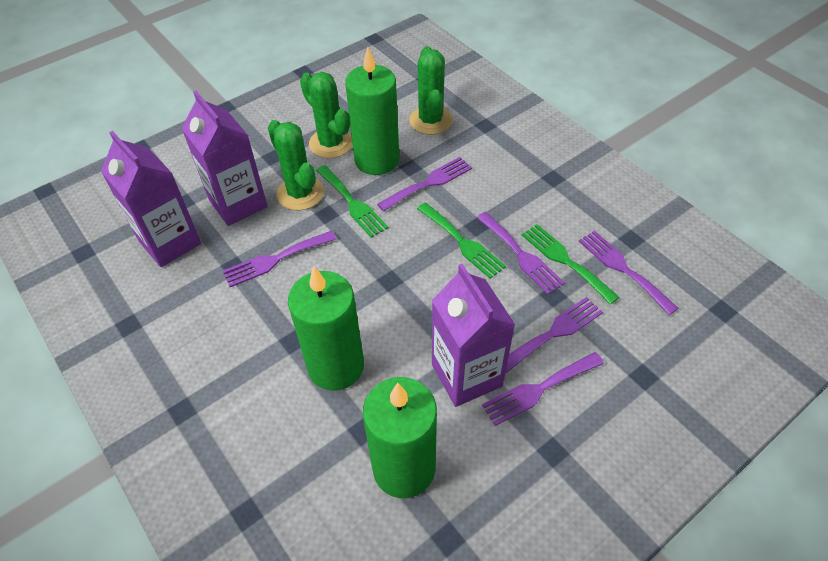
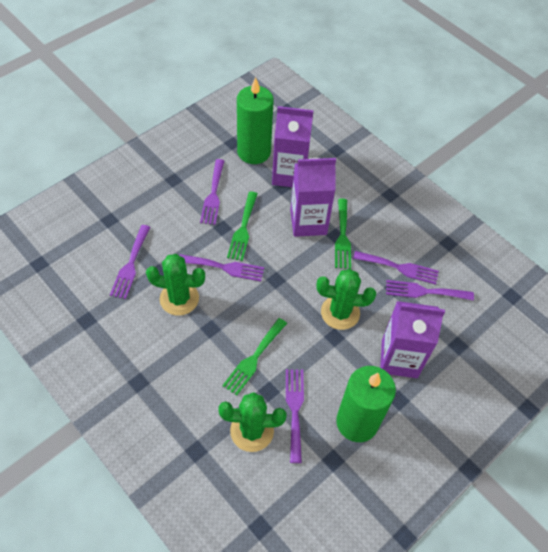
green candle: [288,267,364,391] [345,47,399,175] [363,377,437,498] = 3 -> [237,77,274,164] [336,366,396,442] = 2

